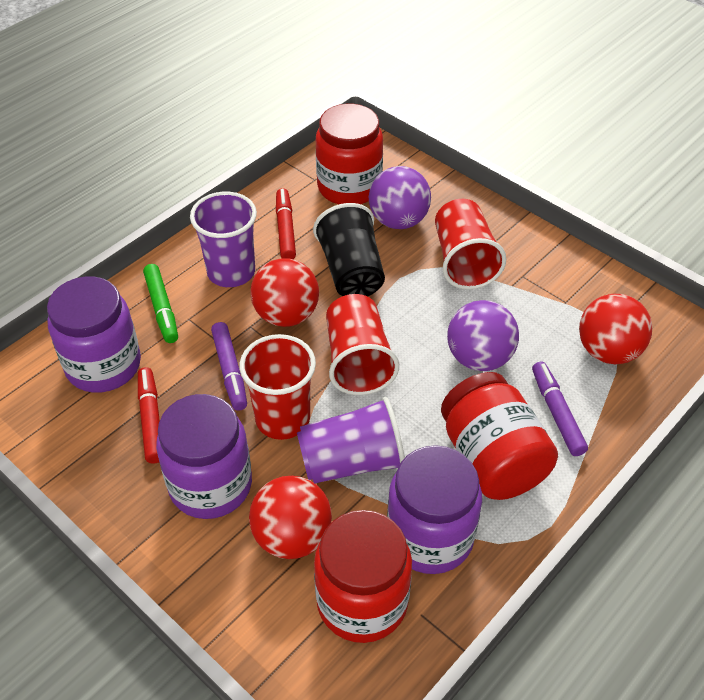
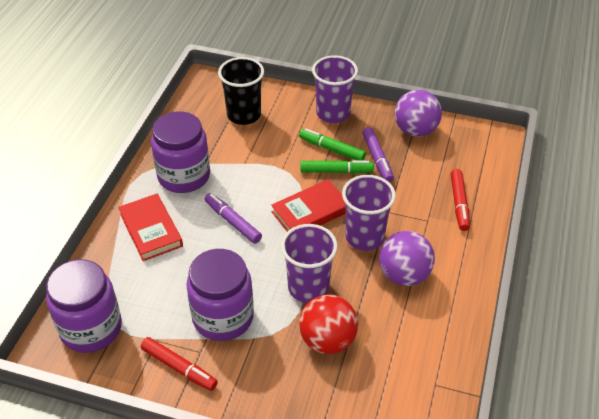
green marker: [143,264,178,343] = 1 -> [299,128,366,161] [300,160,374,174] = 2
purple cup: [190,192,257,287] [297,397,405,483] = 2 -> [281,224,338,303] [312,55,358,123] [342,175,396,251] = 3
red ball: [249,476,332,559] [250,258,319,327] [579,294,652,364] = 3 -> [299,295,358,354] = 1
red book: none = 0 -> [118,194,183,261] [271,179,346,232] = 2
red cup: [239,334,316,440] [326,294,399,395] [435,199,506,290] = 3 -> none = 0
red jar: [314,510,412,643] [316,104,383,204] [441,372,558,500] = 3 -> none = 0

